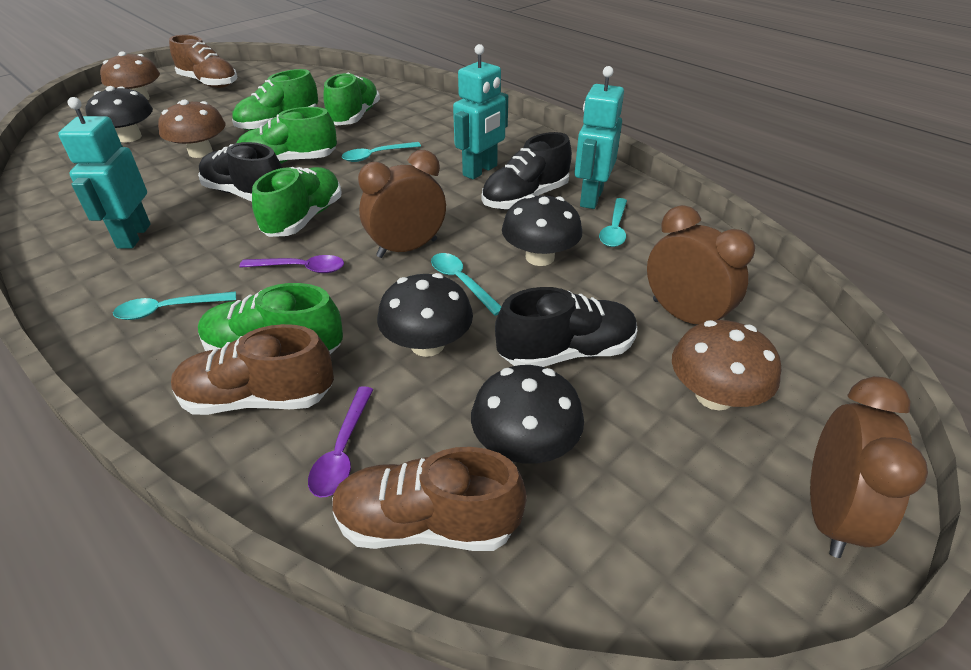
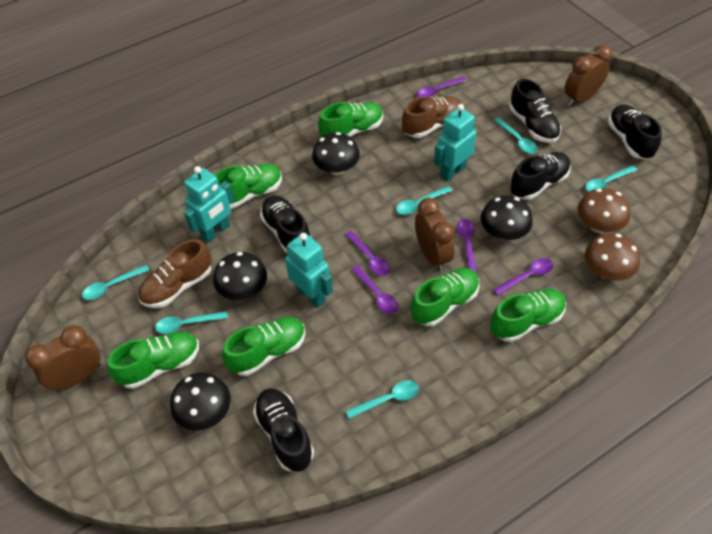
black shoe: [198,142,282,201] [482,132,572,210] [495,287,637,367] = 3 -> [253,388,314,472] [260,196,311,254] [509,79,561,143] [510,152,571,200] [608,105,662,160] = 5
brown mushroom: [100,51,160,100] [158,99,226,158] [672,320,781,411] = 3 -> [578,188,631,233] [585,233,640,281] = 2
brown shoe: [169,35,238,88] [171,324,334,415] [332,447,527,551] = 3 -> [138,239,212,308] [402,96,462,138] = 2
green shoe: [198,283,343,354] [232,69,318,131] [236,107,337,164] [252,167,342,237] [323,73,380,125] = 5 -> [107,332,199,389] [214,164,282,209] [222,317,306,376] [318,102,383,137] [411,268,479,326] [490,289,566,342] = 6
purple spoon: [239,255,344,273] [308,386,374,497] = 2 -> [345,231,390,276] [351,265,398,314] [417,77,467,98] [457,219,477,274] [493,258,554,296] = 5
turquoise spoon: [113,291,236,320] [342,142,421,162] [431,253,501,316] [599,198,627,247] = 4 -> [82,265,149,300] [155,311,228,334] [346,380,419,419] [396,186,453,215] [494,117,538,154] [585,165,637,192] = 6

